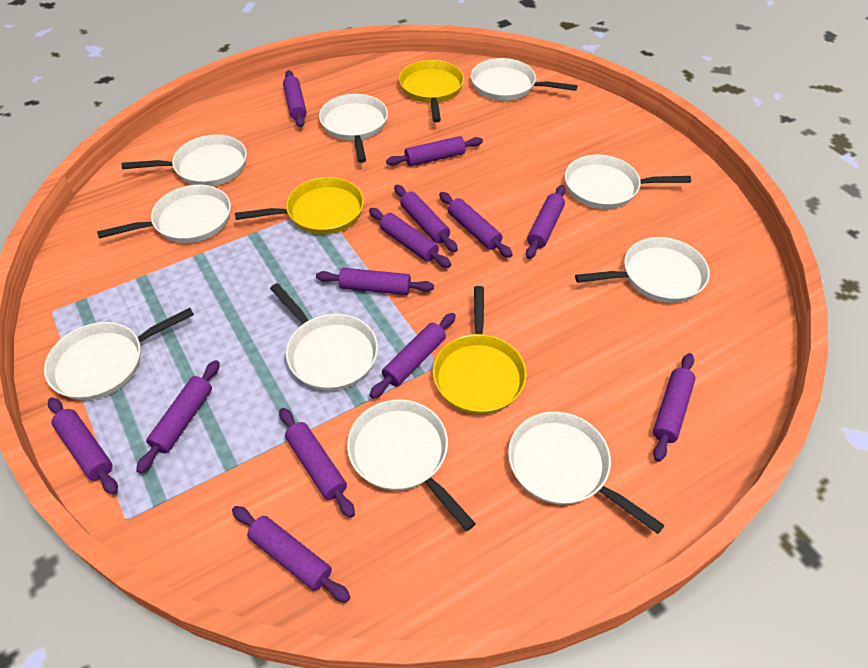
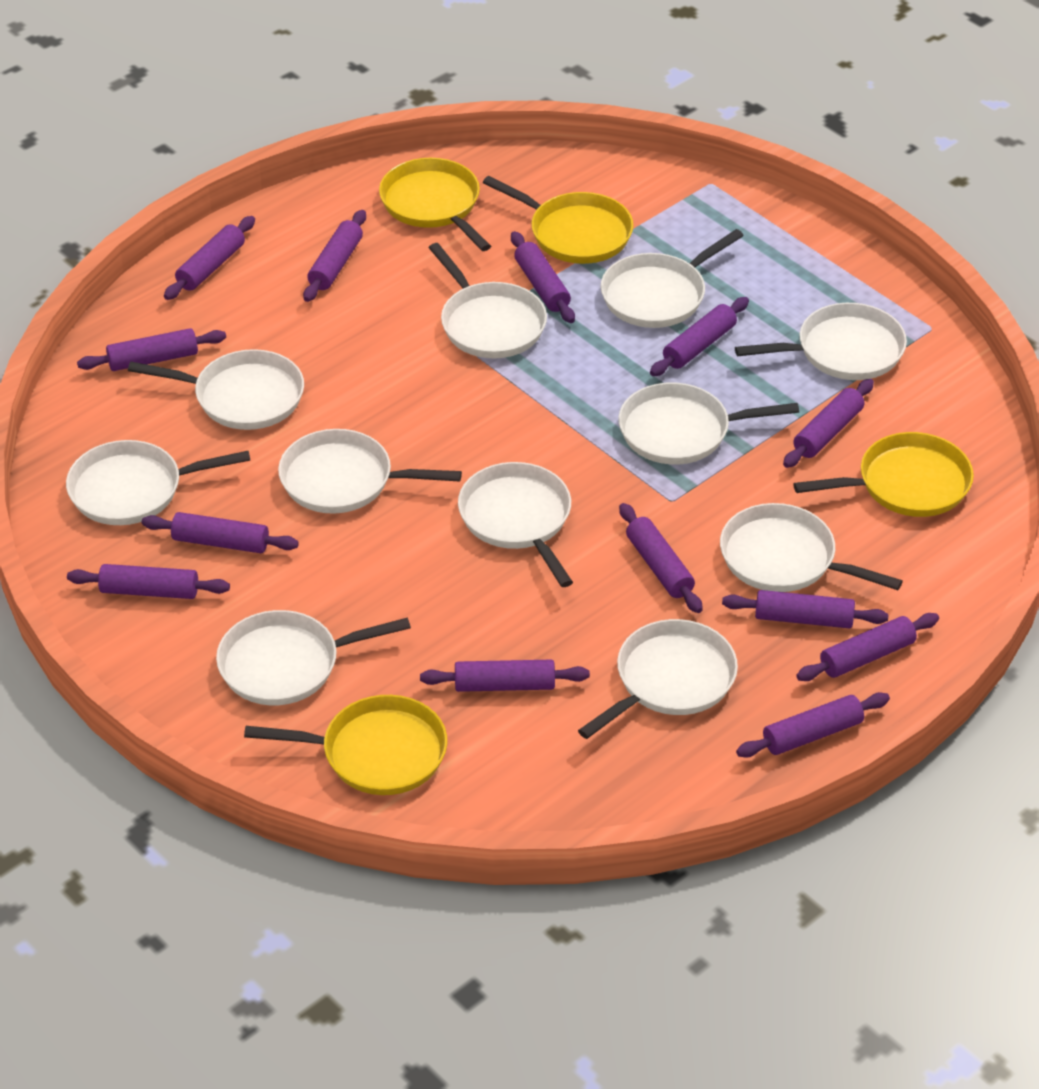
white pan: [44,308,194,400] [97,185,231,243] [122,135,247,186] [270,283,378,391] [319,94,388,163] [347,399,476,531] [471,58,578,101] [508,412,665,534] [565,155,691,209] [575,237,710,303] = 10 -> [66,440,251,525] [128,349,304,430] [216,610,411,705] [278,429,462,514] [429,243,547,358] [458,462,573,587] [578,619,738,739] [601,229,744,328] [618,383,799,465] [720,503,903,592] [735,303,907,380] = 11
yellow pan: [235,177,364,234] [399,60,464,122] [433,286,527,415] = 3 -> [244,695,447,795] [379,158,491,251] [483,176,633,264] [793,432,974,517] = 4

